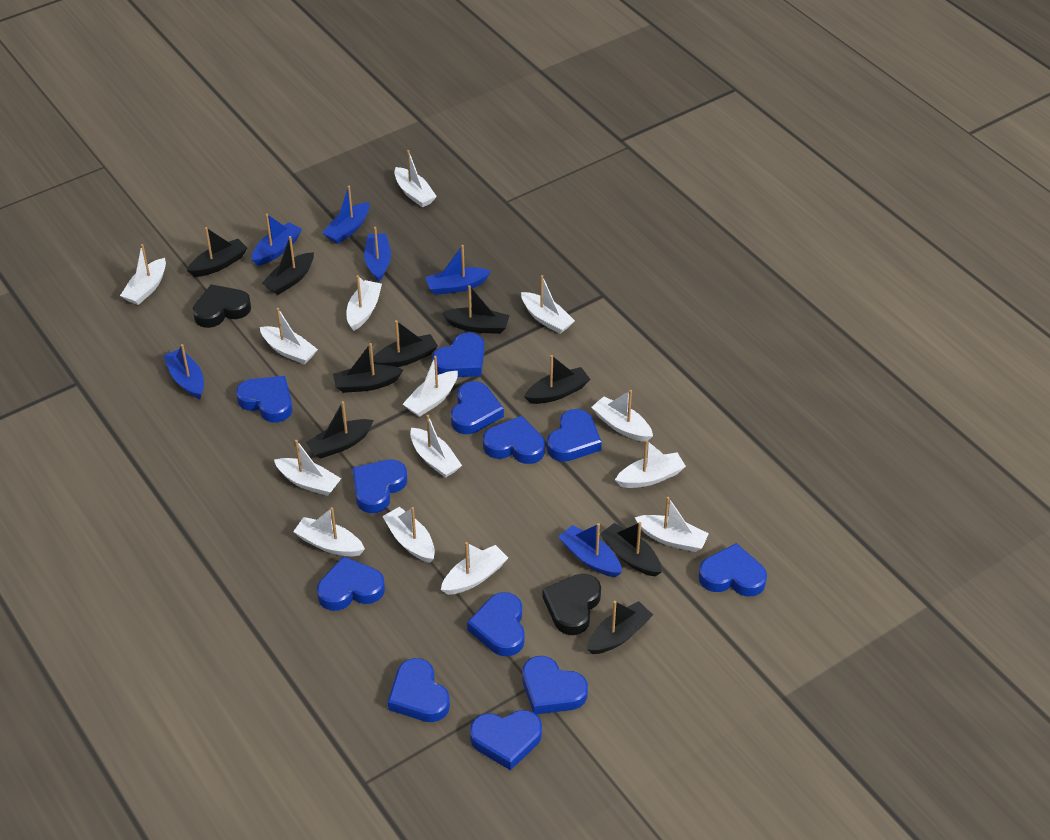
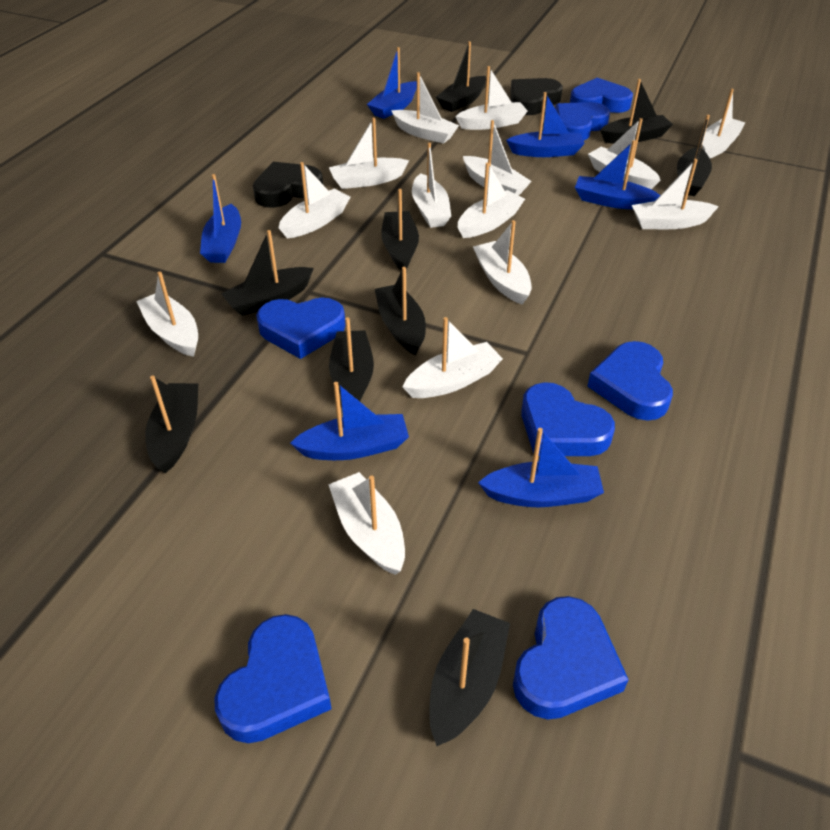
blue heart: [236,376,292,422] [317,556,385,611] [352,459,407,513] [388,658,450,722] [432,332,484,377] [451,381,504,434] [467,592,525,657] [470,710,542,770] [483,416,545,464] [522,656,588,714] [547,409,602,462] [699,543,767,597] = 12 -> [214,614,332,743] [256,298,346,359] [513,596,629,719] [521,382,615,456] [555,102,610,140] [570,78,633,113] [587,341,673,420] = 7

